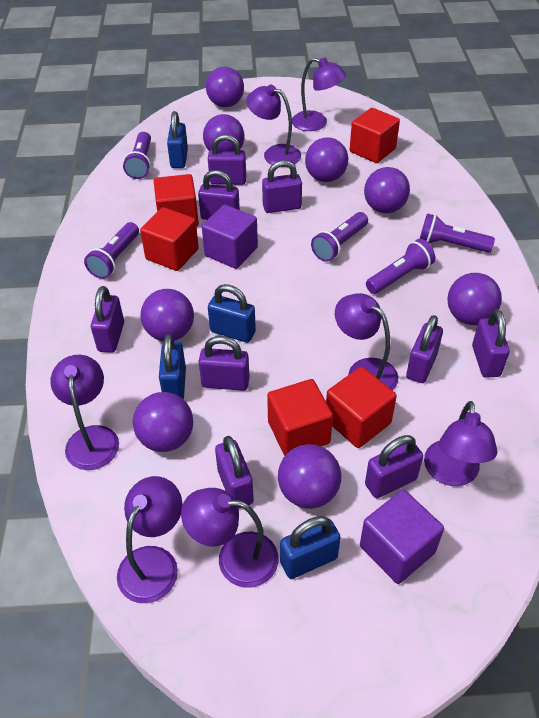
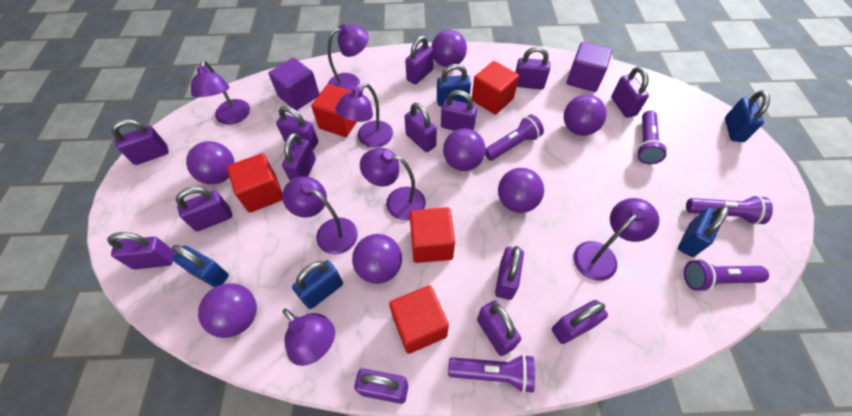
blue padlock: [159,334,186,399] [167,111,188,168] [208,284,256,343] [280,516,341,579] = 4 -> [172,245,229,287] [292,260,343,309] [437,64,471,106] [678,206,729,257] [725,90,770,142] = 5
purple ball: [133,392,193,452] [140,289,194,341] [203,114,245,151] [206,67,244,107] [278,444,341,509] [305,137,348,182] [364,167,410,213] [447,273,502,325] = 8 -> [186,141,235,184] [198,283,257,338] [352,234,402,284] [431,30,467,67] [443,128,486,171] [498,168,544,213] [564,94,607,136] = 7
purple padlock: [91,286,124,353] [198,170,240,220] [198,336,250,391] [208,134,246,185] [215,436,254,509] [262,160,302,213] [365,435,423,498] [406,315,443,383] [472,309,510,378] = 9 -> [107,232,175,269] [111,119,169,165] [176,187,232,232] [276,106,318,150] [282,133,316,181] [354,368,408,404] [405,36,434,84] [405,103,437,152] [441,90,477,131] [477,301,521,356] [495,246,524,300] [515,46,550,90] [552,300,608,344] [611,67,649,118] = 14

